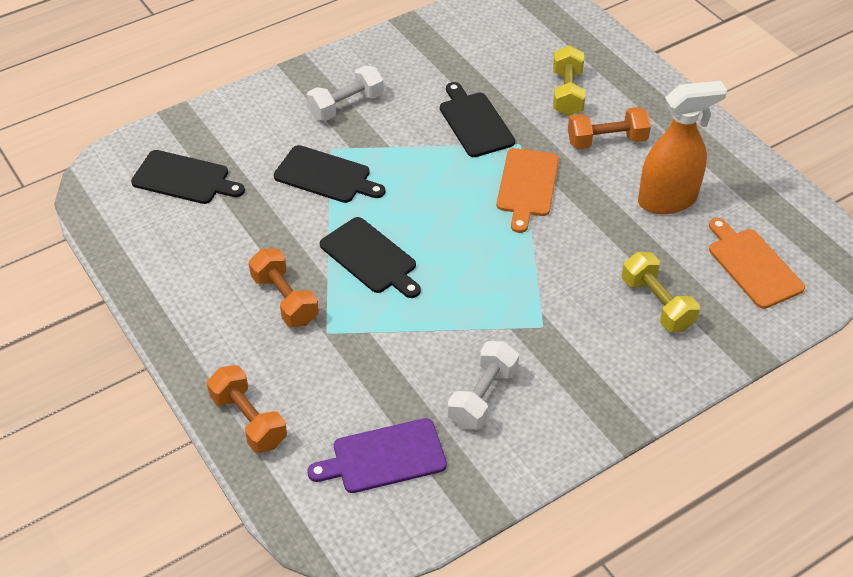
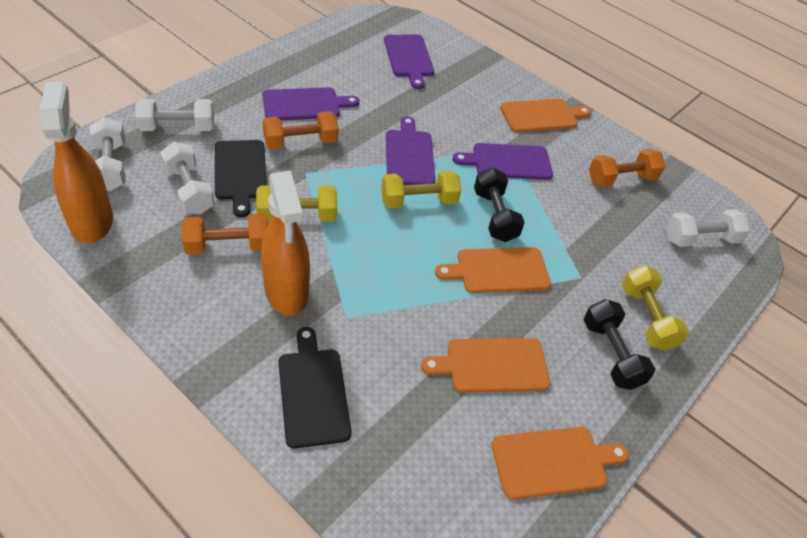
black cutting board: [131,150,245,204] [274,145,385,203] [320,217,421,298] [440,82,515,157] = 4 -> [215,140,267,217] [278,327,352,448] = 2
black dumbbell: none = 0 -> [474,168,525,242] [584,299,655,390] = 2
orange cutting board: [497,148,559,233] [709,218,805,309] = 2 -> [421,338,550,393] [435,247,551,293] [491,427,629,500] [500,99,591,132] = 4
orange spray bottle: [638,81,727,214] = 1 -> [40,82,113,244] [261,171,310,316] = 2
purple cutting board: [307,418,447,493] = 1 -> [262,87,359,120] [384,34,434,89] [386,116,435,185] [452,143,553,180] = 4
white dumbbell: [306,66,384,121] [448,341,519,430] = 2 -> [89,117,126,191] [135,99,214,131] [160,142,215,215] [666,210,750,247] = 4
yellow dumbbell: [553,45,585,116] [622,252,700,332] = 2 -> [256,185,337,221] [381,170,461,208] [622,265,689,351] = 3

